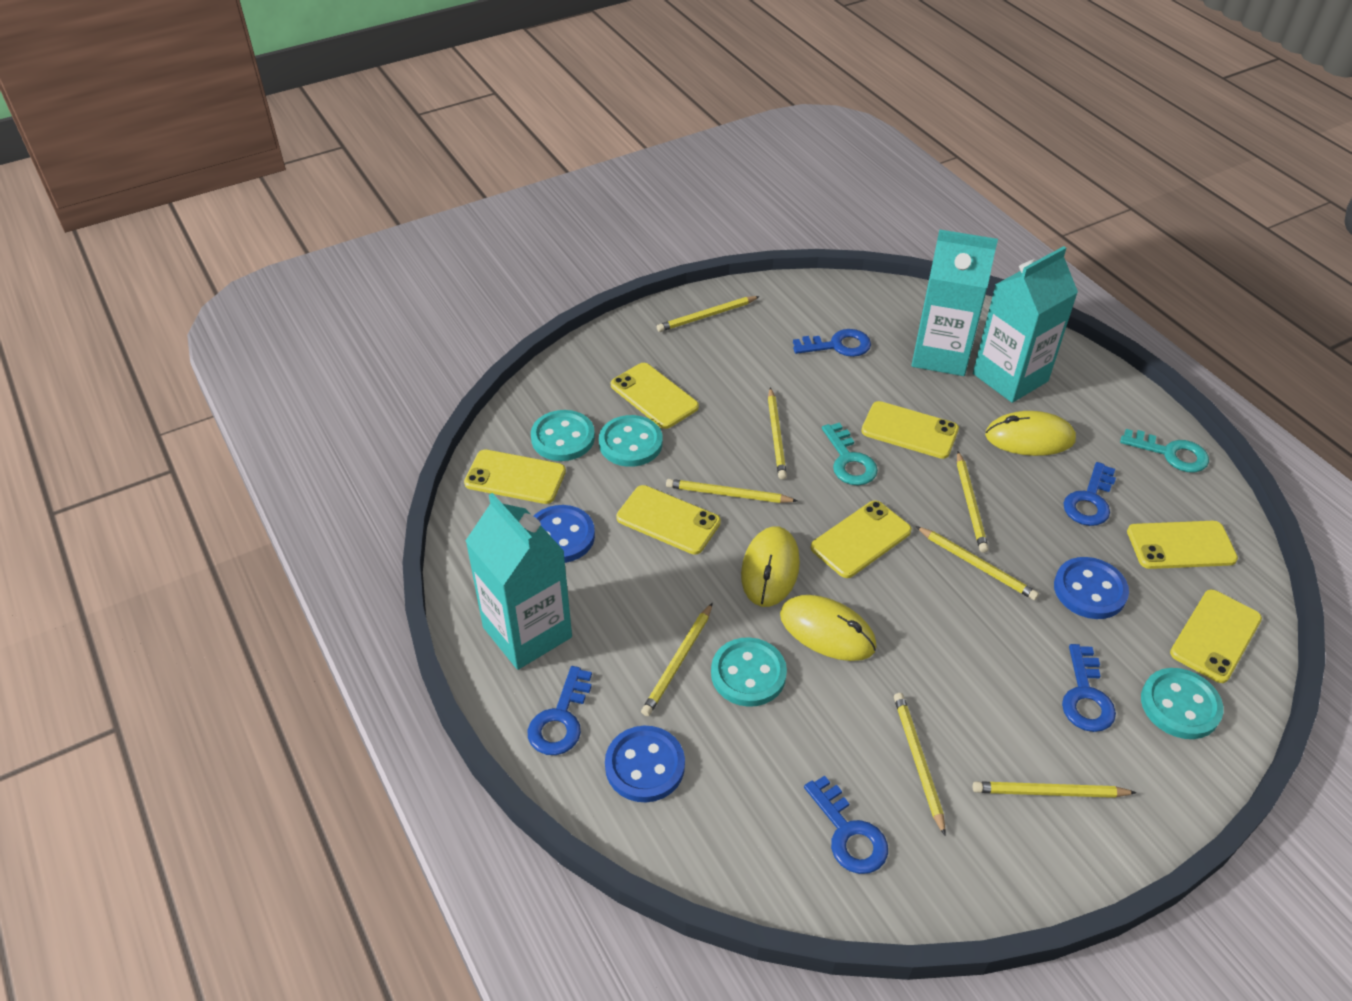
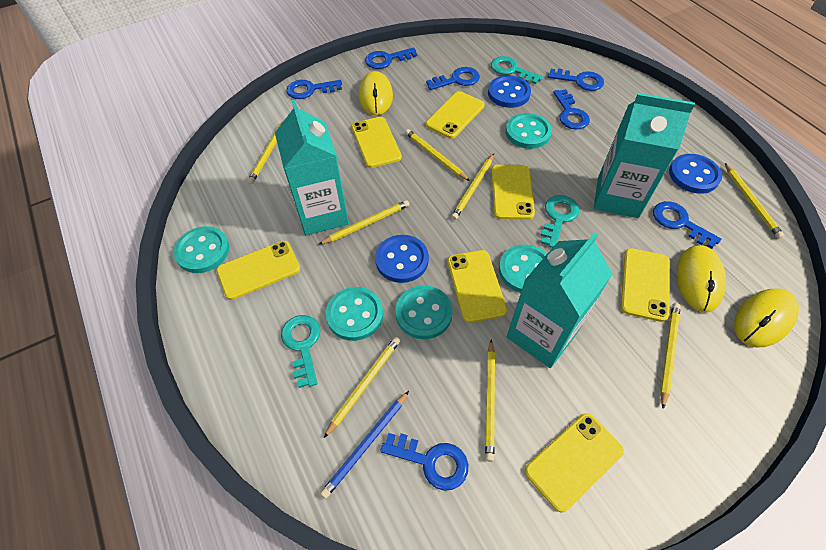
blue key: [528,666,592,755] [793,329,871,357] [804,776,888,874] [1062,644,1116,732] [1063,462,1116,526] = 5 -> [286,80,342,99] [365,47,417,69] [381,433,468,491] [426,67,480,90] [548,68,604,91] [553,89,590,130] [653,201,721,249] = 7
blue pencil: none = 0 -> [320,391,409,498] = 1
turquoise button: [531,410,595,461] [599,415,663,467] [711,638,787,707] [1141,668,1224,739] = 4 -> [173,226,229,273] [326,287,383,341] [395,285,453,339] [499,245,547,293] [505,113,552,149] = 5
turquoise key: [822,422,878,486] [1120,429,1209,472] = 2 -> [281,315,321,388] [491,56,543,84] [540,195,579,248] = 3

